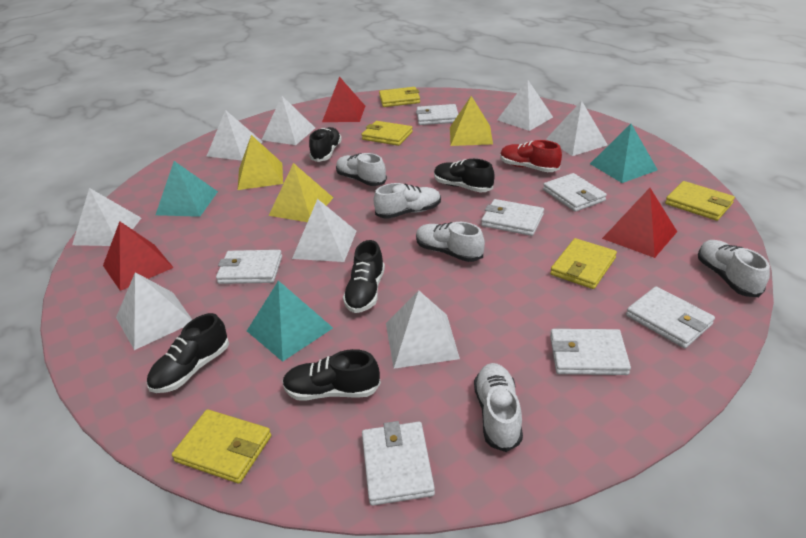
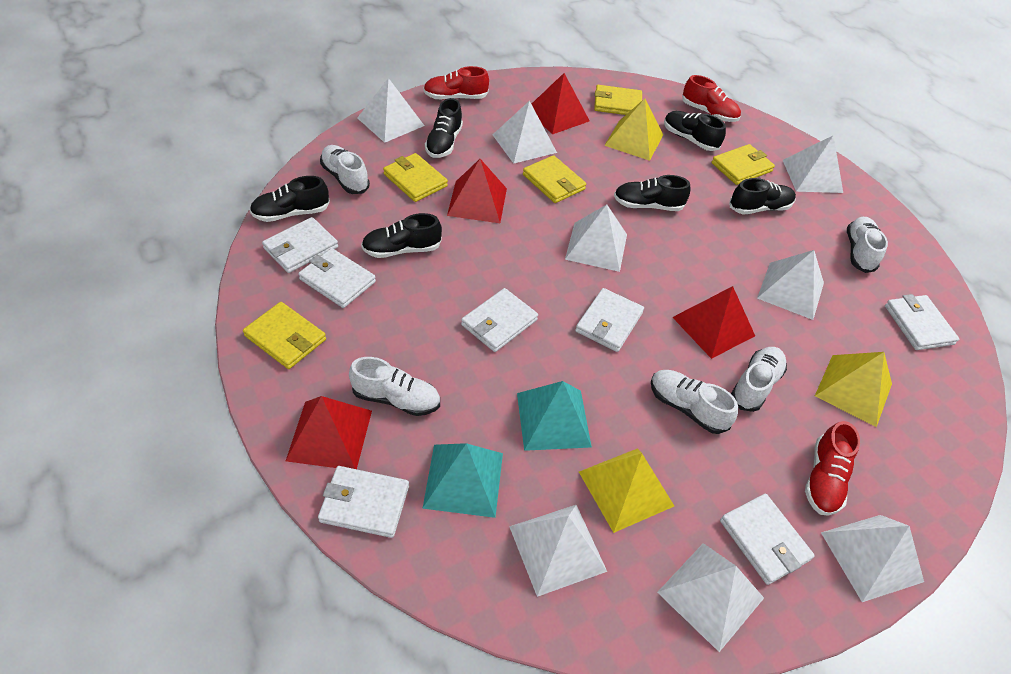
black shoe: [147,313,229,393] [283,349,381,400] [309,127,342,162] [343,240,385,313] [434,159,495,192] = 5 -> [250,176,330,222] [361,213,442,258] [425,98,463,158] [614,175,690,211] [664,111,726,151] [730,178,796,215] = 6
red pyramid: [103,221,174,291] [322,76,365,122] [602,188,677,258] = 3 -> [286,396,372,469] [447,159,507,223] [532,73,590,135] [673,286,755,359] = 4
red shoe: [500,140,562,172] = 1 -> [423,66,489,100] [682,75,741,122] [805,421,860,516] = 3
turquoise pyramid: [156,161,218,217] [247,281,333,362] [590,124,658,183] = 3 -> [422,443,503,518] [517,381,592,451] = 2

